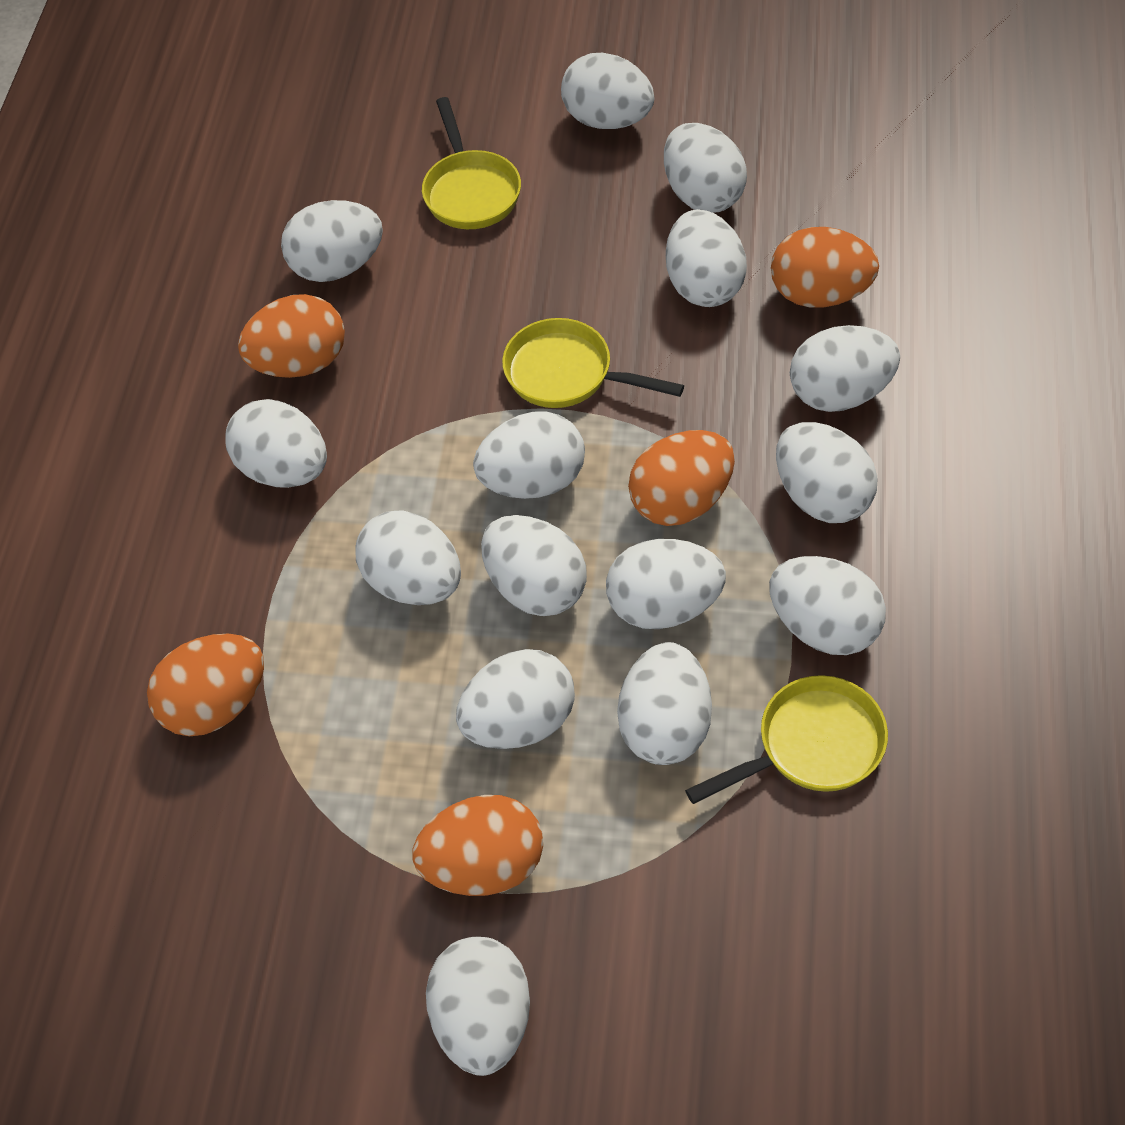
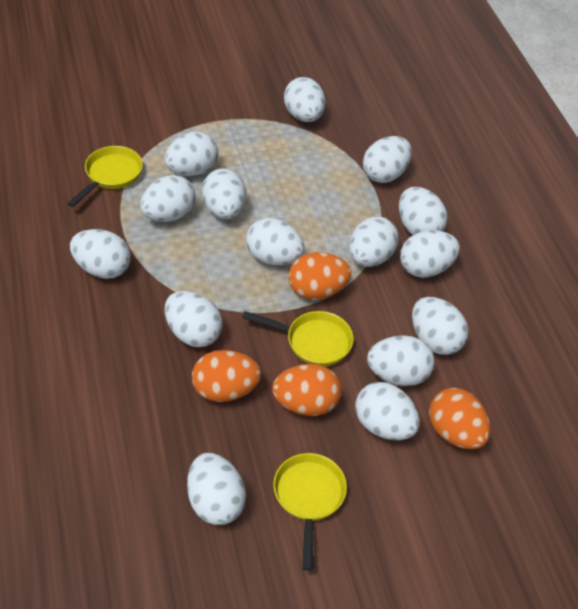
orange egg: [147,634,264,736] [238,294,345,378] [412,795,543,896] [628,430,735,526] [771,227,879,308] = 5 -> [192,350,261,402] [272,364,342,416] [288,252,351,300] [429,388,491,449] = 4

